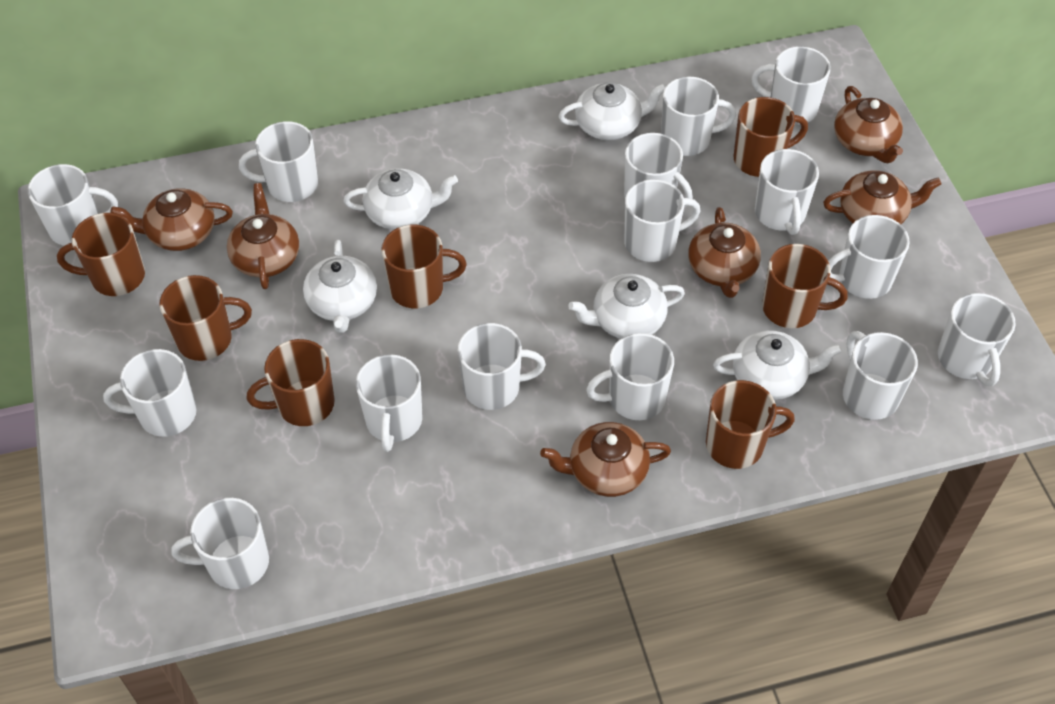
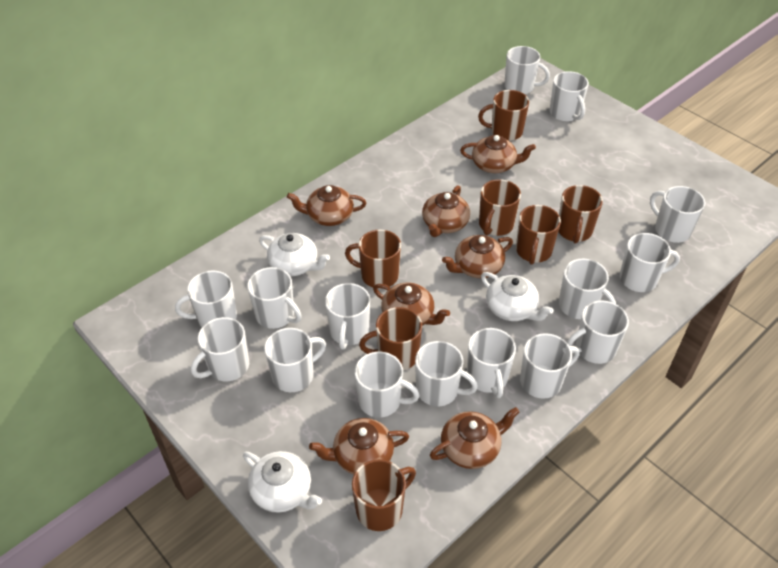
brown teapot: [110,188,233,251] [227,183,299,289] [540,422,671,497] [688,207,761,298] [823,170,942,224] [834,86,903,163] = 6 -> [287,185,366,226] [309,418,409,475] [373,283,450,326] [422,185,470,237] [430,407,519,469] [442,235,513,278] [460,135,536,173] = 7
white teapot: [303,240,377,333] [343,168,458,230] [558,82,666,140] [568,274,685,339] [713,330,842,400] = 5 -> [243,451,322,513] [259,233,330,276] [481,272,554,321] = 3

